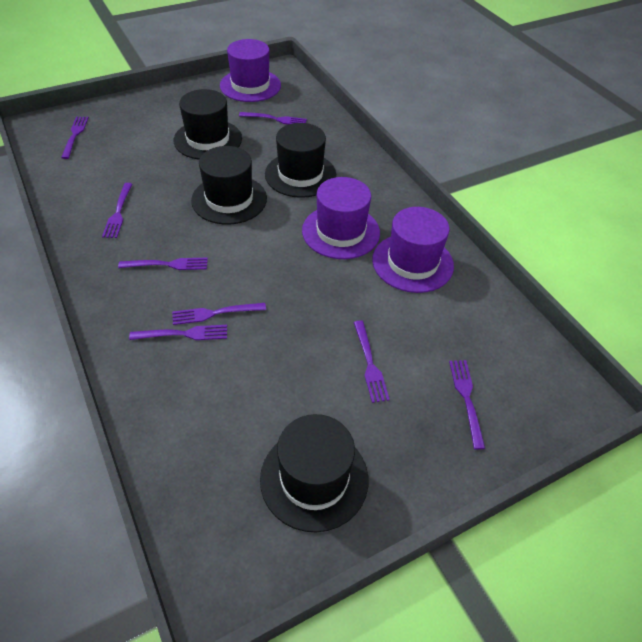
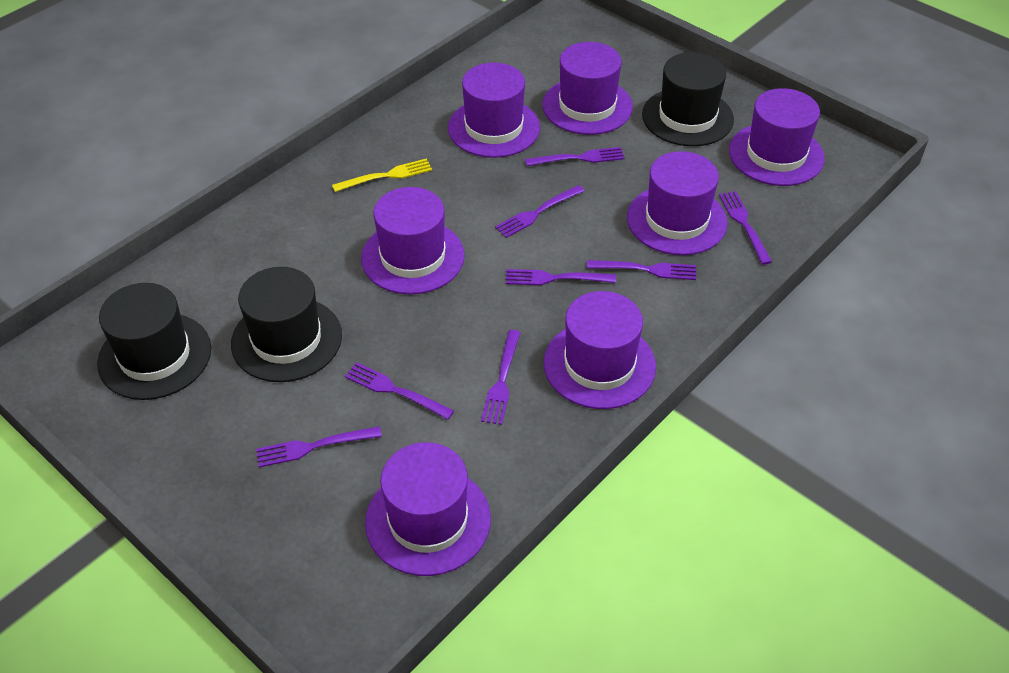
black hat: [174,89,242,160] [191,146,267,225] [260,414,368,532] [265,123,336,198] = 4 -> [97,283,211,400] [231,267,342,382] [642,52,734,146] = 3
purple hat: [220,39,281,102] [302,177,380,259] [372,207,454,293] = 3 -> [361,187,465,294] [365,442,491,576] [448,63,540,158] [542,42,633,135] [544,291,656,409] [627,151,728,255] [729,88,825,186] = 7
yellow fork: none = 0 -> [332,159,432,192] = 1

